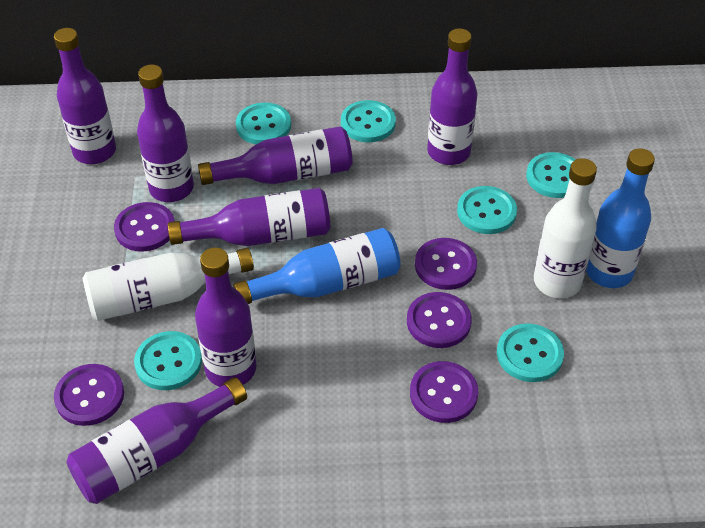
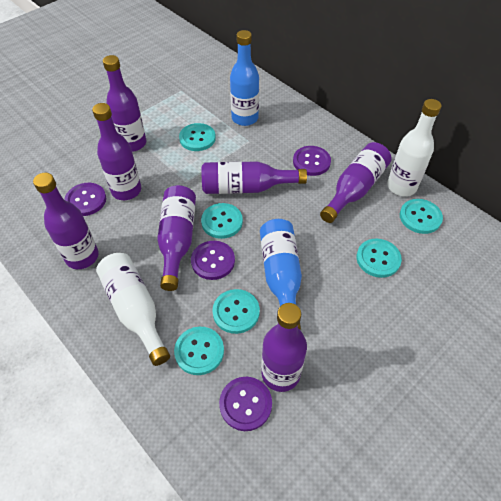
purple button: [54,364,124,426] [114,202,175,252] [407,292,472,348] [410,361,478,423] [415,238,477,290] = 5 -> [64,183,106,216] [191,241,235,280] [219,377,272,431] [293,146,331,176] = 4

